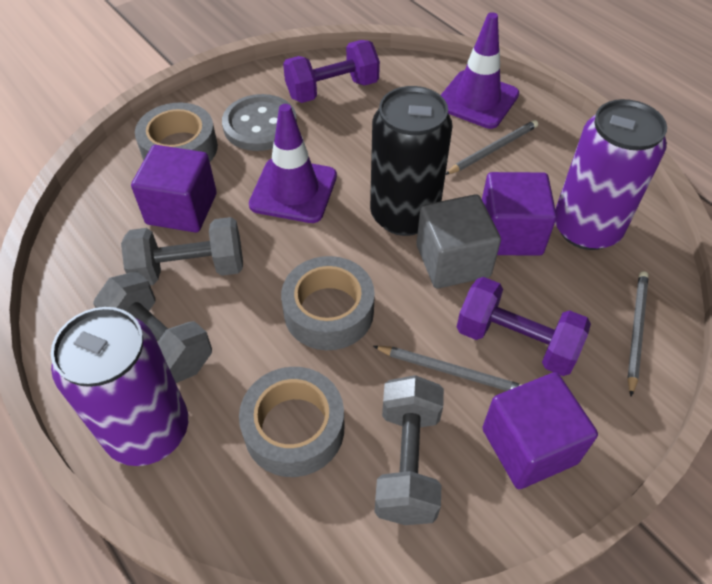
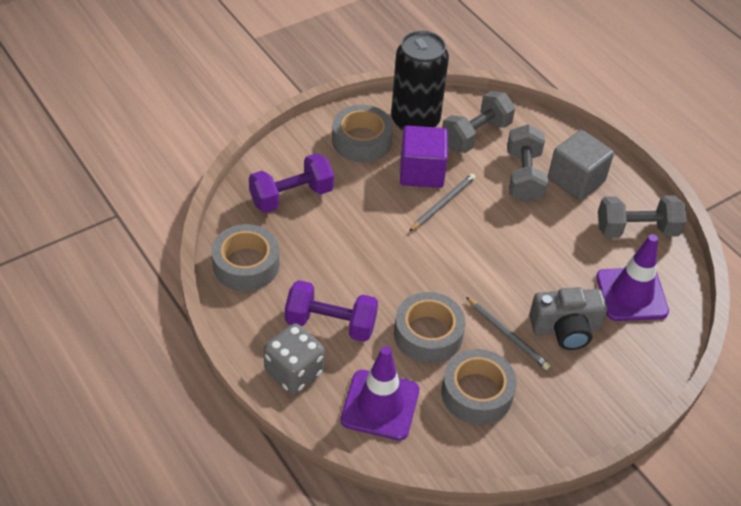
grey button: [222,94,297,151] = 1 -> none = 0
grey camera: none = 0 -> [529,287,607,350] = 1
grey dice: none = 0 -> [264,324,325,394] = 1
grey pencil: [373,346,522,391] [445,120,538,175] [627,271,649,397] = 3 -> [409,173,475,231] [466,297,550,370] = 2
grey tape: [135,102,218,162] [239,367,344,477] [281,256,375,350] = 3 -> [211,224,279,291] [332,105,393,163] [394,292,466,363] [441,349,517,424] = 4
purple can: [51,307,188,466] [555,99,667,250] = 2 -> none = 0
purple cube: [131,145,217,233] [482,172,557,256] [482,372,598,489] = 3 -> [400,126,448,188] = 1

